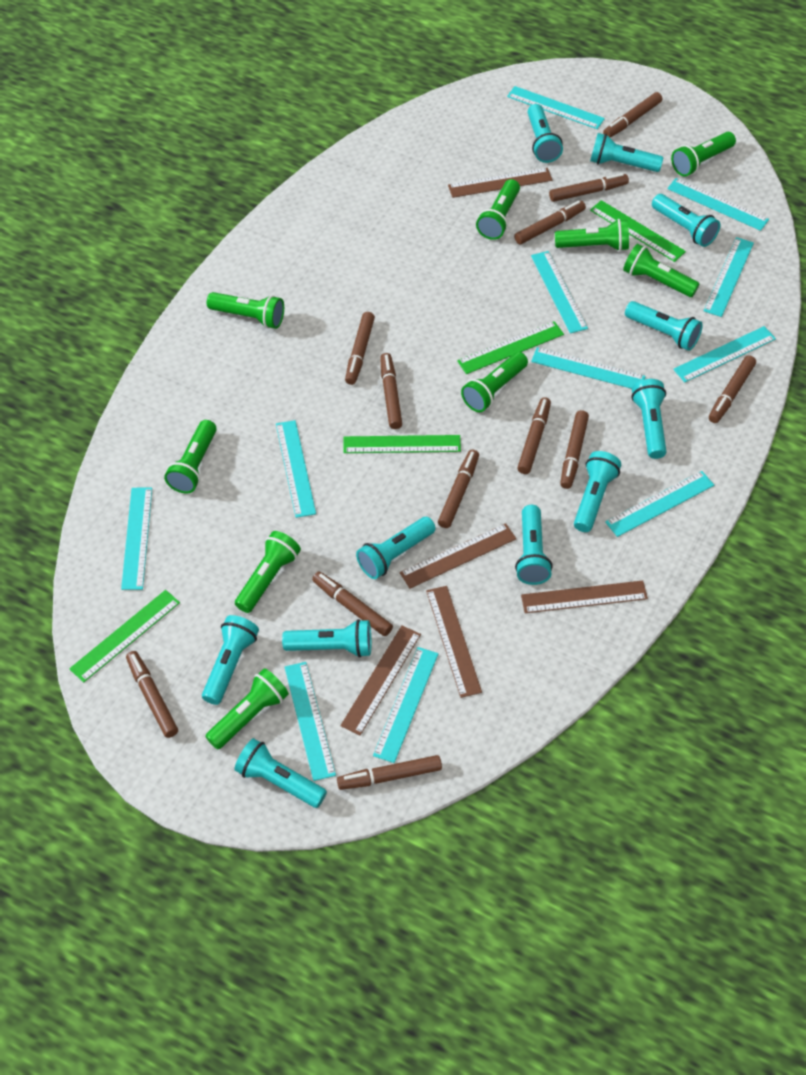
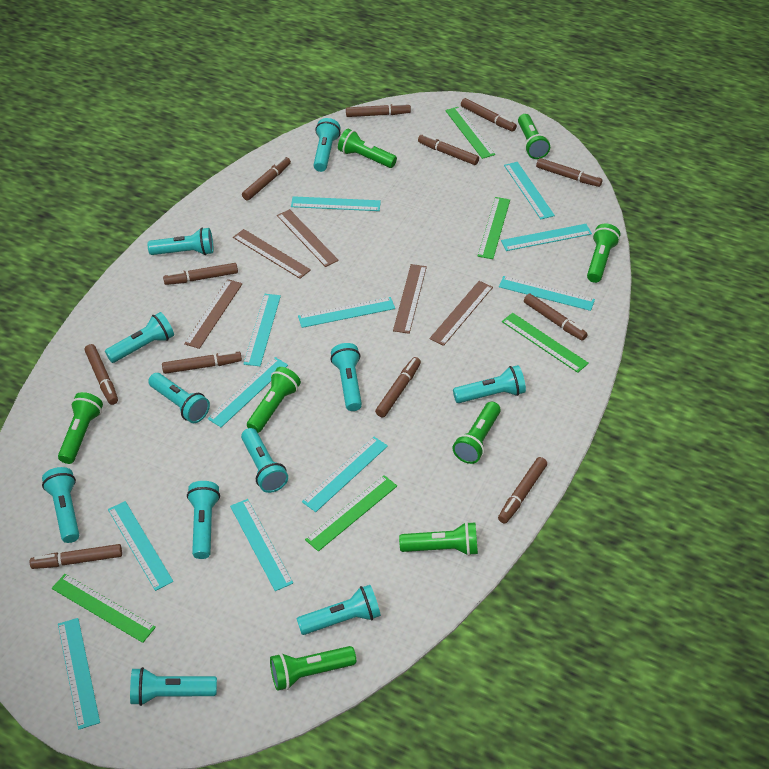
green flashlight: [164,420,217,493] [205,668,289,749] [207,292,284,329] [235,531,301,613] [461,352,528,412] [476,179,520,240] [555,219,629,251] [623,243,699,297] [671,132,736,176] = 9 -> [58,392,103,464] [247,367,301,433] [270,646,356,691] [338,129,397,168] [399,522,478,556] [453,402,501,464] [518,114,550,159] [587,223,620,283] = 8
green ruler: [69,590,180,683] [343,435,461,453] [457,321,564,374] [590,200,686,262] = 4 -> [52,574,156,643] [305,475,397,551] [445,107,495,159] [478,197,510,259] [502,313,589,373] = 5

